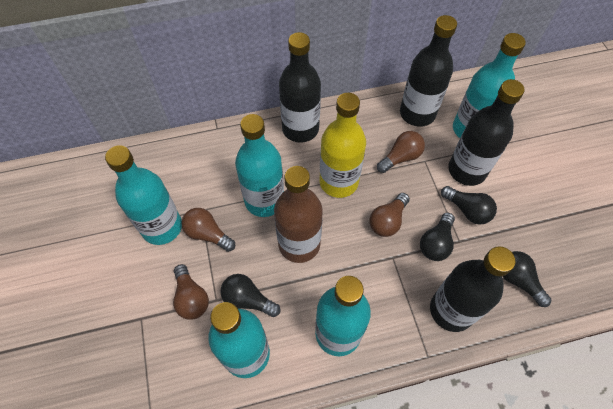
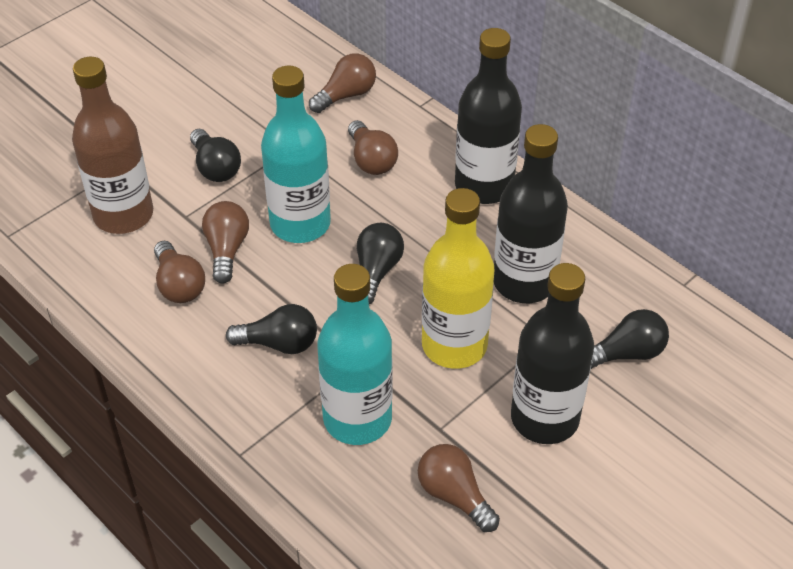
black bottle: [279,32,321,143] [400,15,457,127] [430,246,516,332] [448,79,525,186] = 4 -> [455,28,522,204] [494,124,568,303] [511,263,594,444] = 3
brown light bulb: [173,264,209,320] [182,208,235,252] [369,193,410,237] [377,131,425,173] = 4 -> [154,241,205,303] [202,201,249,283] [309,53,376,113] [348,120,398,175] [418,444,500,532] = 5
turquoise bottle: [105,145,182,245] [208,302,270,378] [235,114,284,217] [315,276,371,356] [453,33,526,138] = 5 -> [261,66,331,243] [317,264,393,445] = 2

